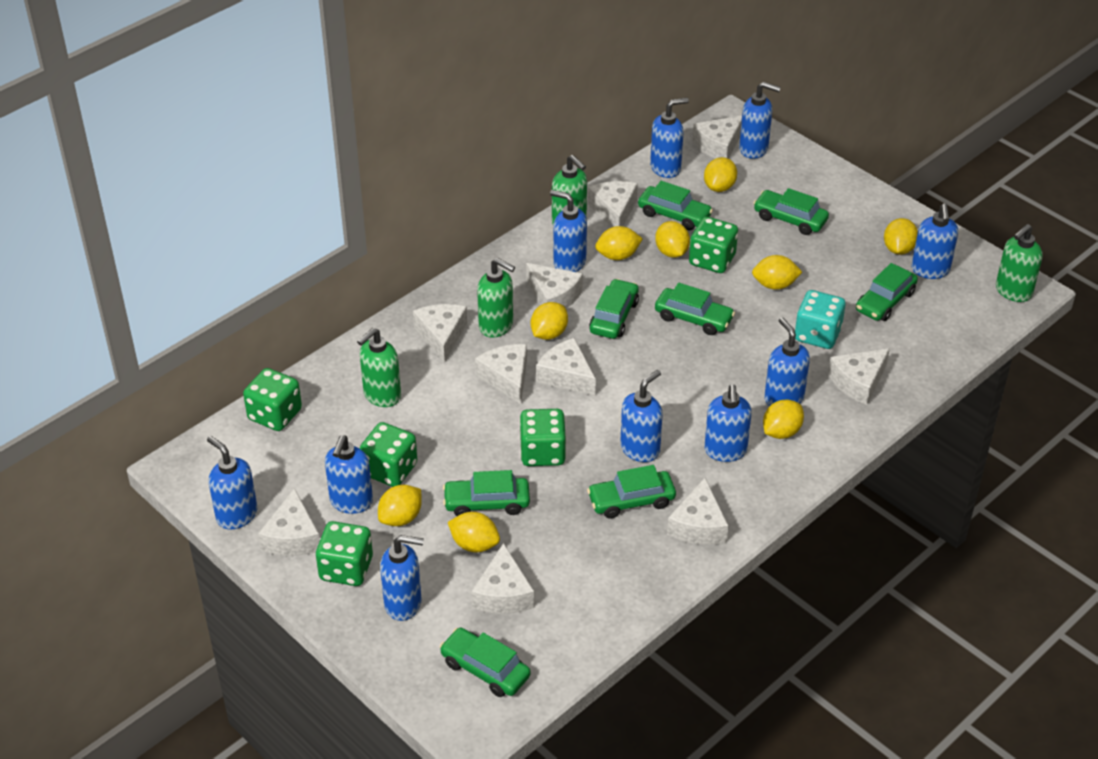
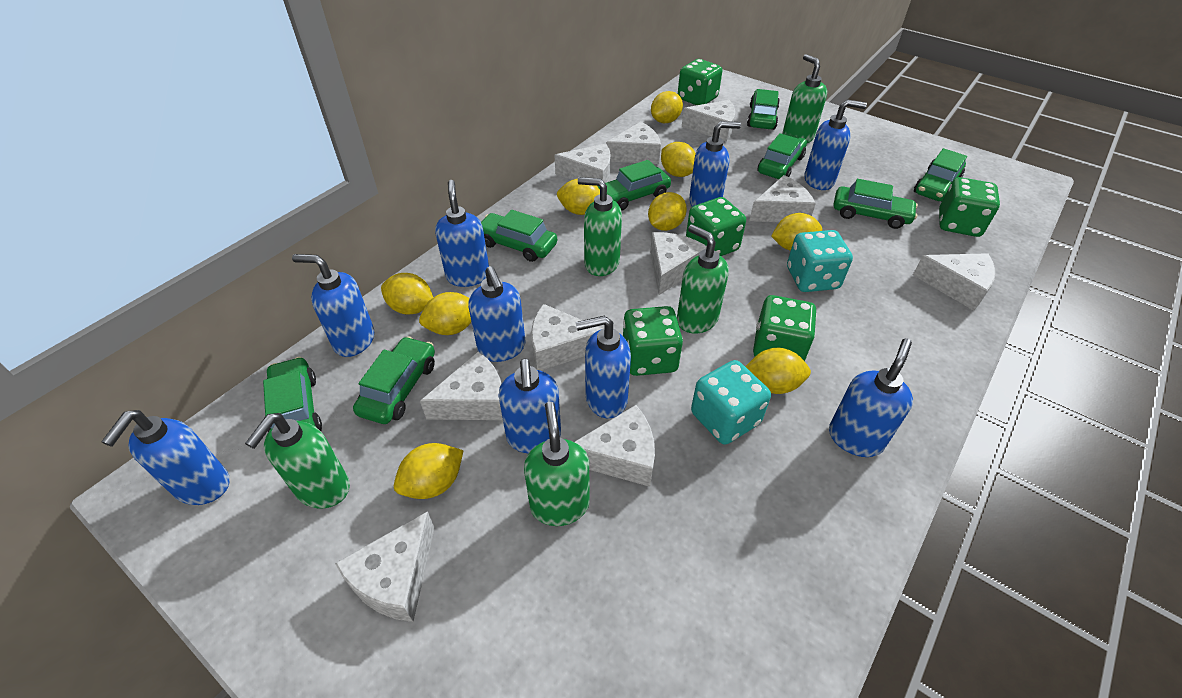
blue soap dispenser: [207,436,257,530] [325,435,373,514] [380,535,424,621] [550,190,587,272] [620,370,662,462] [650,98,689,178] [704,384,752,462] [739,82,781,159] [764,317,810,406] [912,204,958,279] = 10 -> [101,410,229,505] [292,254,374,357] [435,180,489,287] [468,266,526,362] [498,358,561,453] [576,316,631,418] [689,121,741,207] [804,100,867,190] [829,338,913,457] = 9
green soap dispenser: [357,328,401,407] [477,258,515,338] [552,155,587,226] [996,224,1043,302] = 4 -> [245,413,350,509] [524,402,589,526] [578,177,622,276] [677,224,729,334] [782,54,827,143] = 5
turquoise dice: [795,290,846,349] = 1 -> [691,360,771,445] [787,230,853,292] = 2

